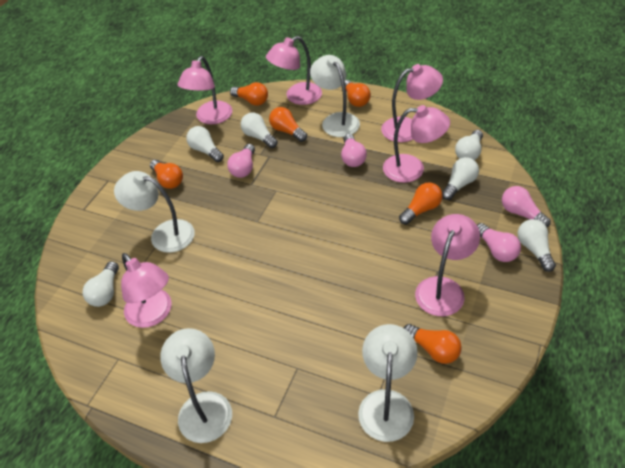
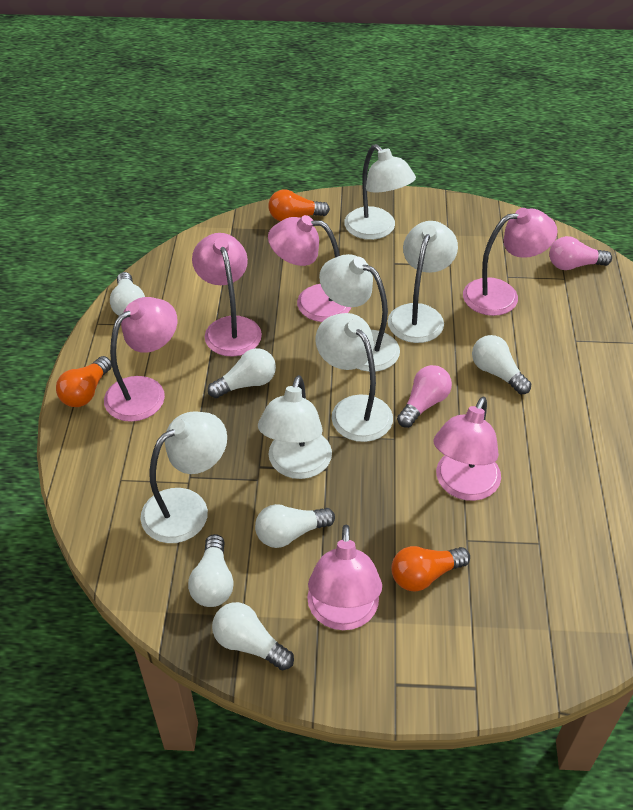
orange light bulb: [150,160,183,189] [230,82,268,106] [269,107,307,142] [345,80,371,107] [399,182,443,225] [404,324,462,364] = 6 -> [56,356,112,407] [268,189,330,222] [391,546,470,592] = 3
pink light bulb: [227,144,255,178] [341,134,367,167] [477,223,521,262] [502,186,550,227] = 4 -> [397,365,452,428] [549,236,612,270] = 2
white lamp: [114,171,195,253] [160,328,232,443] [310,55,360,137] [358,324,418,442] = 4 -> [140,412,227,543] [258,375,332,479] [315,313,393,442] [319,254,400,372] [344,144,416,240] [388,221,458,343] = 6

